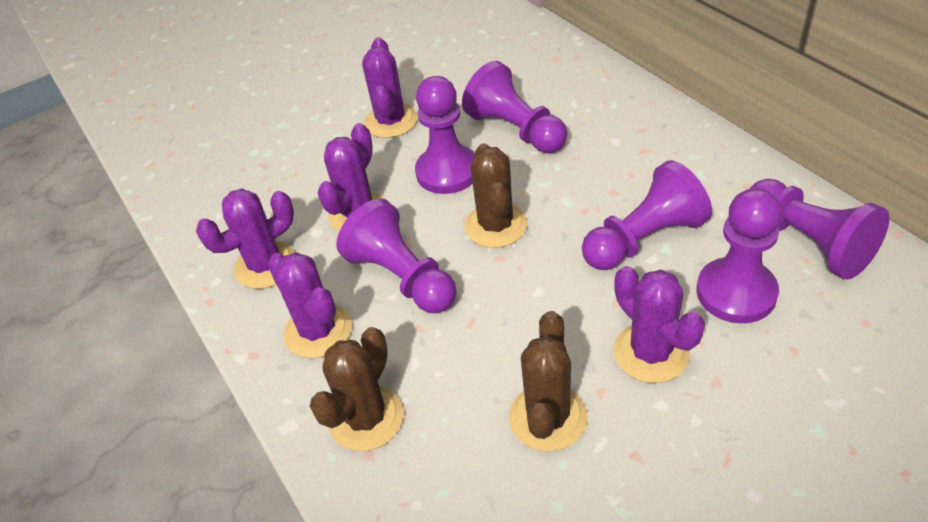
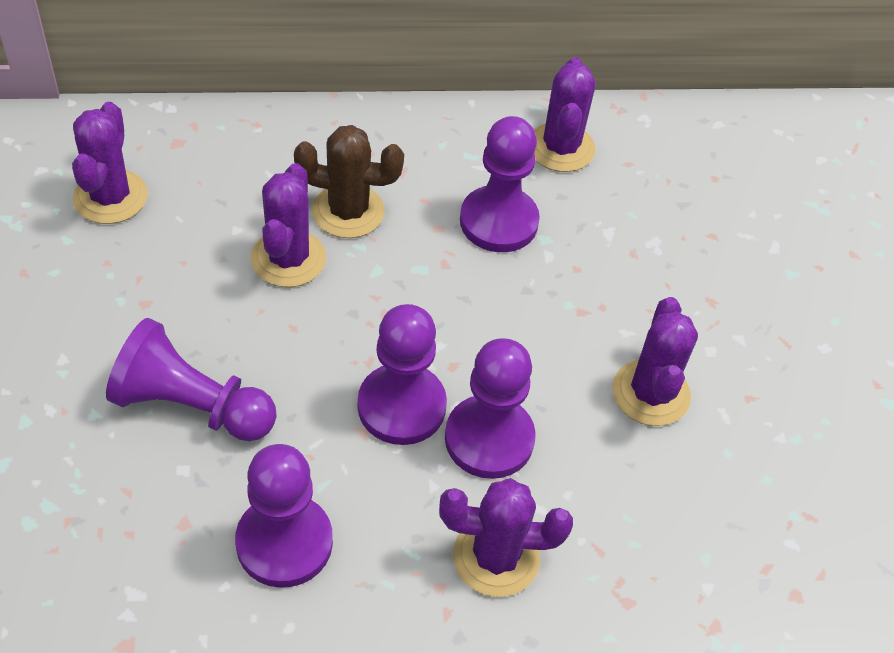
brown cactus: [310,327,404,451] [465,143,528,248] [509,311,587,451] = 3 -> [294,125,404,238] = 1
purple pawn: [336,199,456,313] [415,76,475,194] [462,61,567,153] [582,160,712,270] [696,188,782,323] [750,179,889,280] = 6 -> [106,318,277,441] [235,444,333,588] [358,304,447,445] [445,338,536,479] [460,116,540,252] = 5

